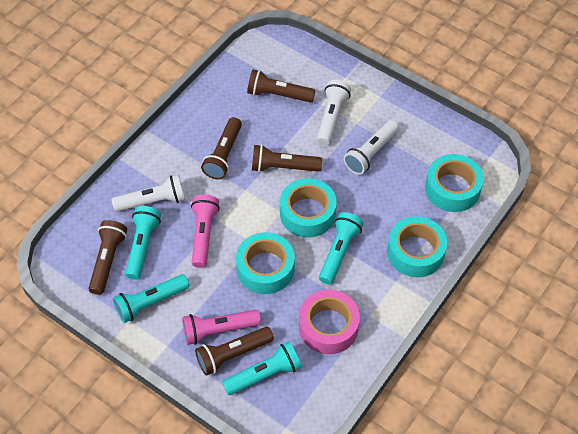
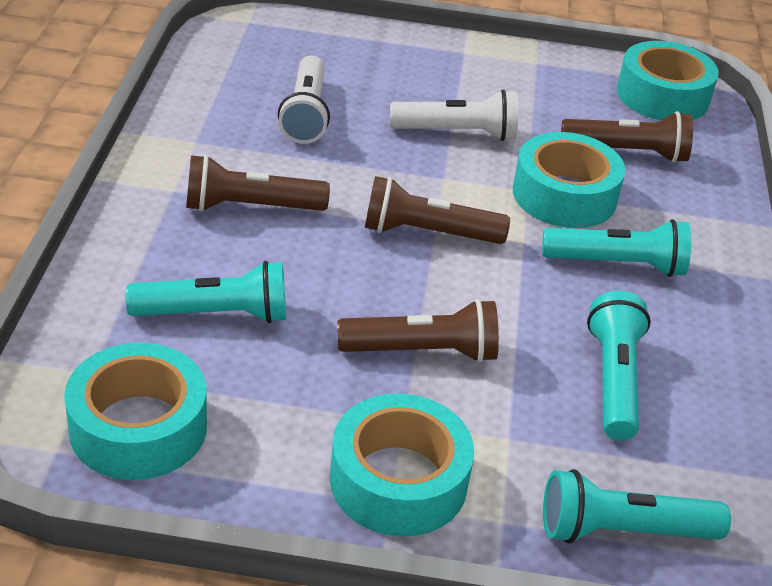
brown flashlight: [89,220,127,295] [195,327,274,376] [201,117,242,179] [247,69,315,103] [252,144,322,172] = 5 -> [186,155,330,212] [338,299,499,363] [365,176,510,244] [561,111,693,163] = 4
pink flashlight: [182,310,261,345] [191,194,220,268] = 2 -> none = 0
pink tape: [299,290,360,354] = 1 -> none = 0
white flashlight: [112,175,185,212] [317,80,351,145] [344,120,399,175] = 3 -> [278,55,330,144] [390,89,518,141] = 2

